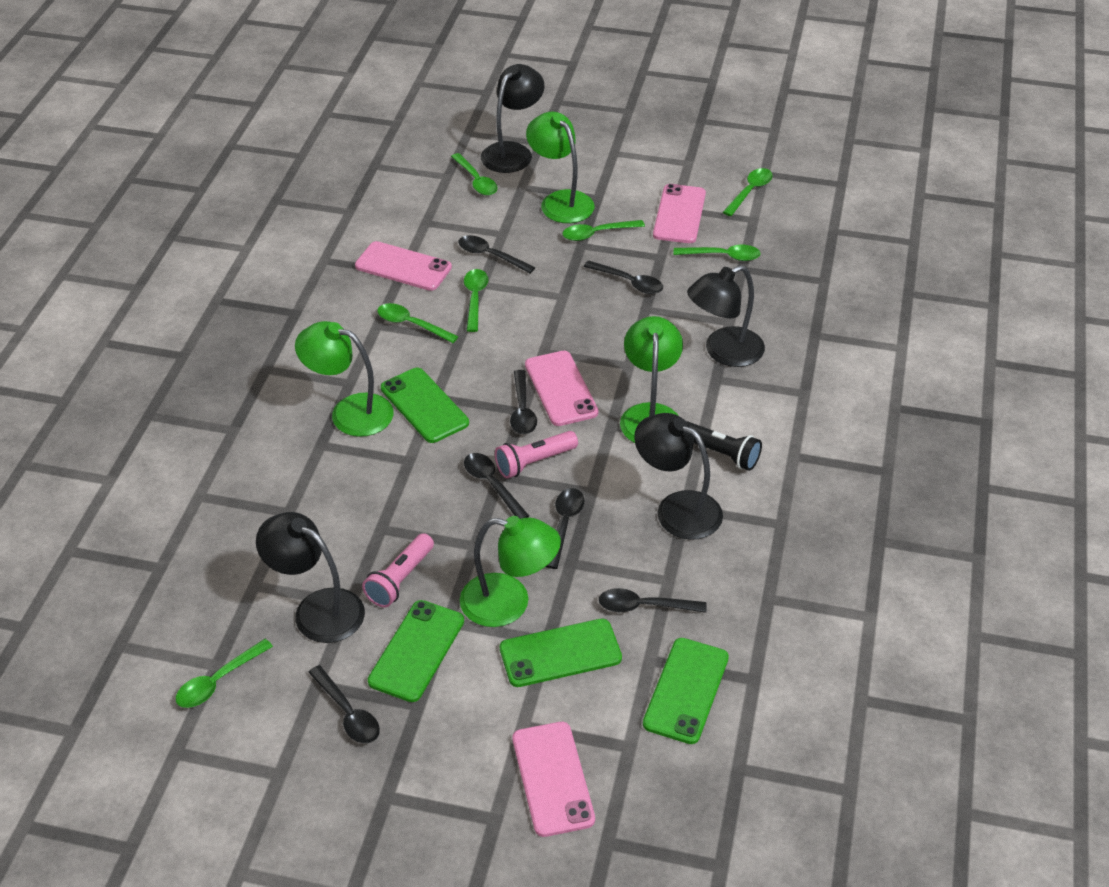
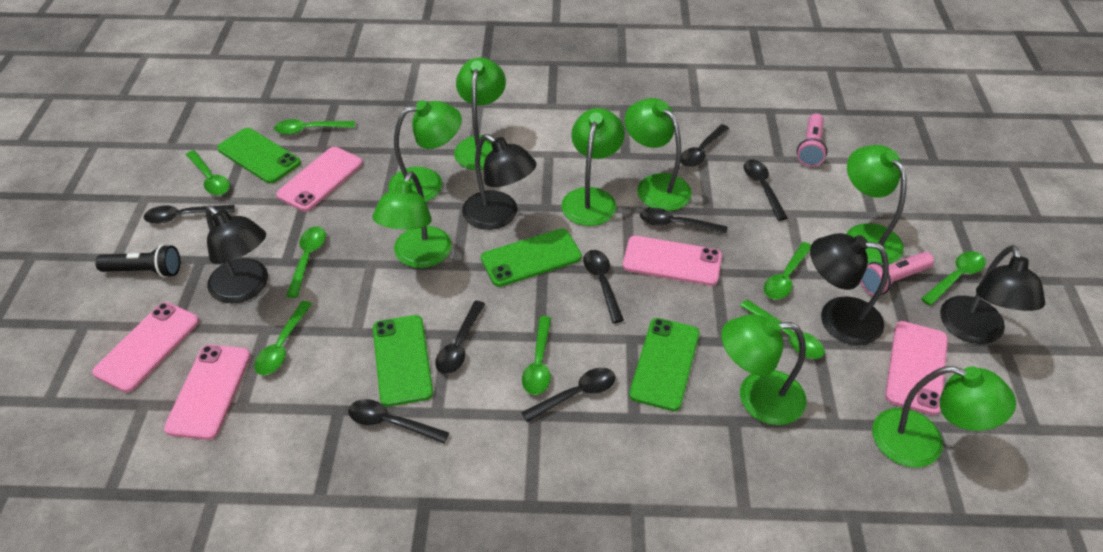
black spoon: [308,665,380,743] [458,235,535,273] [464,453,529,519] [510,370,537,434] [546,488,585,569] [584,260,663,294] [599,588,707,613] = 7 -> [143,205,235,224] [348,399,449,443] [435,301,485,374] [521,368,616,422] [583,250,624,323] [640,208,727,234] [680,124,729,167] [744,159,788,221] = 8
green lamp: [295,321,394,437] [460,516,561,627] [526,112,595,223] [620,316,683,443] = 4 -> [372,171,452,268] [388,100,462,202] [454,58,506,170] [561,108,625,226] [625,98,692,211] [721,314,807,425] [847,145,907,264] [872,366,1016,467] = 8
green spoon: [176,639,273,708] [377,303,459,343] [451,153,498,195] [464,269,488,332] [562,220,645,241] [674,245,761,261] [723,168,773,216] = 7 -> [186,150,230,195] [254,301,312,375] [274,119,355,135] [286,226,326,298] [522,316,551,395] [740,300,824,359] [764,242,811,300] [921,251,986,306] = 8
pink phone: [355,241,452,291] [513,722,595,837] [525,351,598,426] [653,184,706,243] = 4 -> [92,302,199,392] [164,345,251,440] [276,147,363,211] [623,236,722,286] [885,321,948,415] = 5

